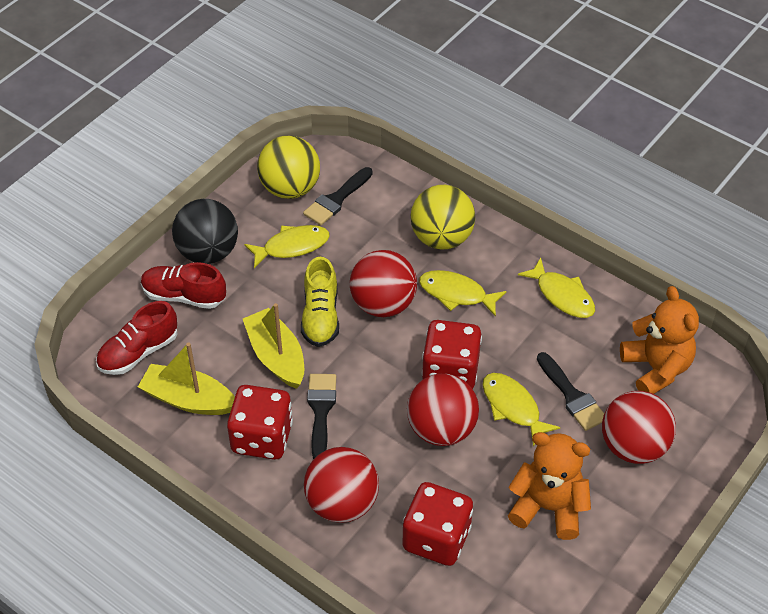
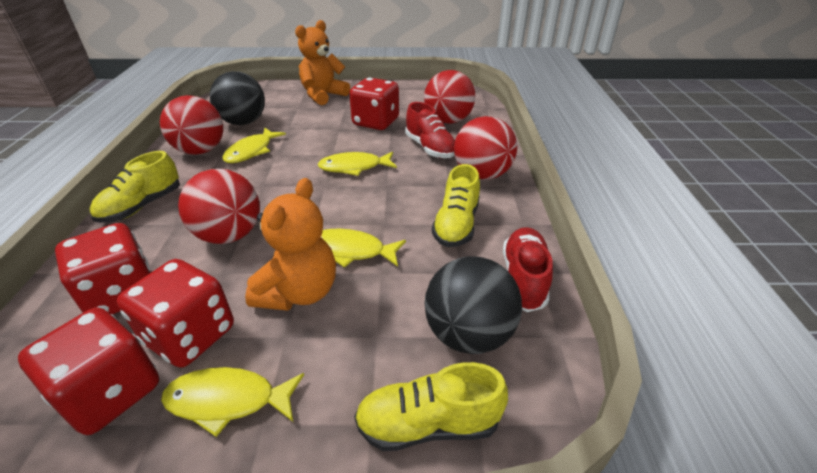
black ball: [172,199,238,264] = 1 -> [210,71,265,125] [425,256,522,354] = 2
black brush: [303,167,373,225] [307,374,336,459] [537,352,604,431] = 3 -> none = 0
red dice: [227,385,293,460] [402,482,473,566] [422,320,482,389] = 3 -> [18,308,159,435] [55,223,151,315] [117,259,234,368] [349,78,399,130] = 4
yellow ball: [257,136,320,199] [411,185,475,249] = 2 -> none = 0
yellow boat: [138,343,235,415] [243,303,304,389] = 2 -> none = 0
yellow shoe: [301,257,339,347] = 1 -> [90,151,180,223] [354,362,508,451] [432,164,480,247] = 3

